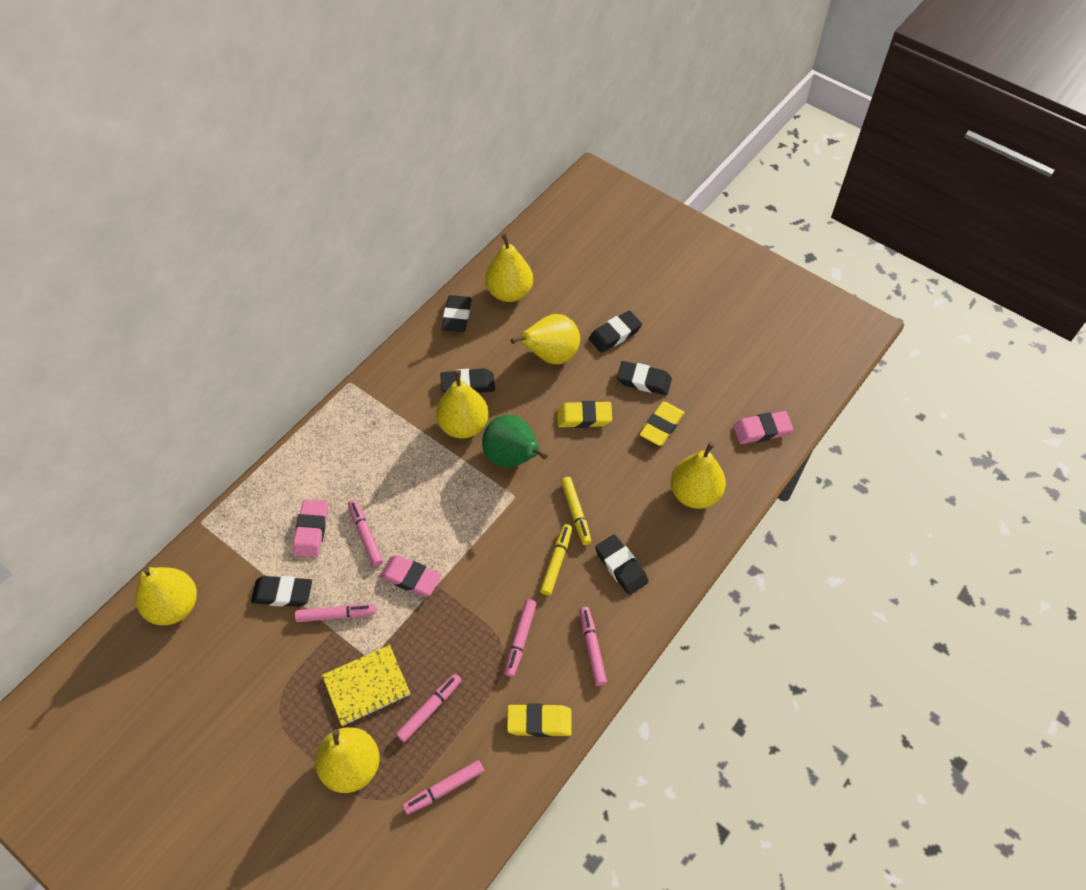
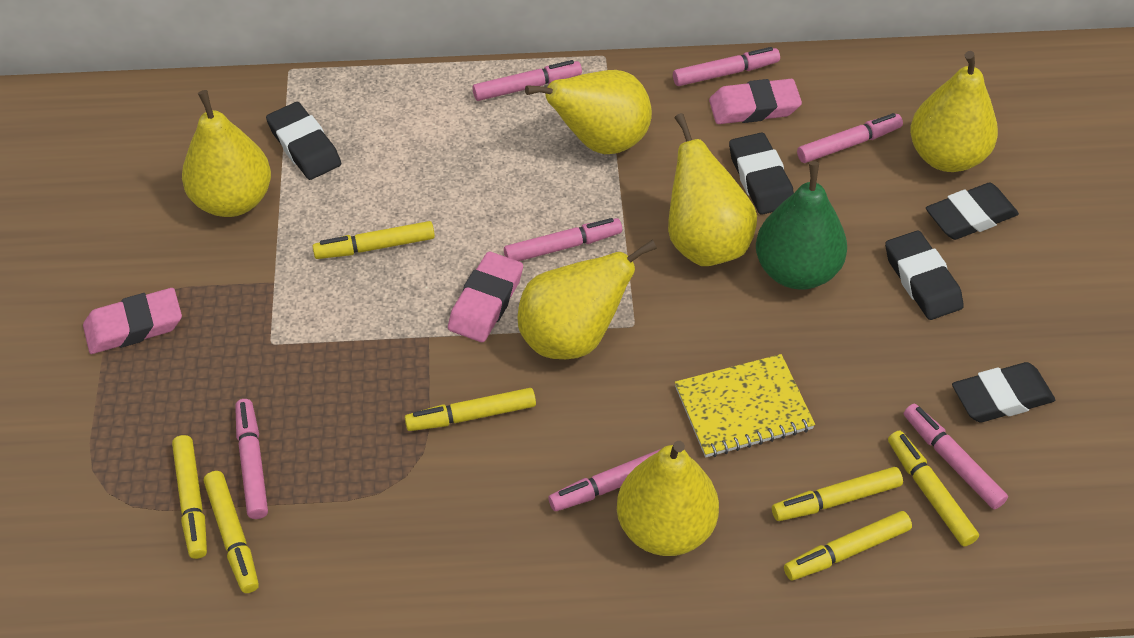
black eraser: [251,576,312,607] [440,368,495,393] [441,295,472,332] [589,310,642,353] [595,534,649,595] [617,361,672,395] = 6 -> [266,102,341,180] [729,132,794,215] [885,231,964,320] [926,183,1019,240] [952,362,1055,422] = 5
pink marker: [295,604,376,622] [348,500,383,567] [396,674,461,742] [403,760,484,814] [504,599,537,677] [579,607,607,686] = 6 -> [235,399,268,519] [473,60,582,101] [504,218,622,261] [548,448,662,511] [673,47,780,86] [797,113,903,163] [904,403,1008,510] = 7
yellow eraser: [507,703,572,737] [557,401,612,428] [640,402,685,446] = 3 -> none = 0
yellow marker: [540,524,572,596] [561,477,591,545] = 2 -> [172,435,207,559] [204,471,259,593] [312,221,435,259] [405,388,536,431] [772,467,903,521] [784,511,912,580] [888,431,979,547] = 7

